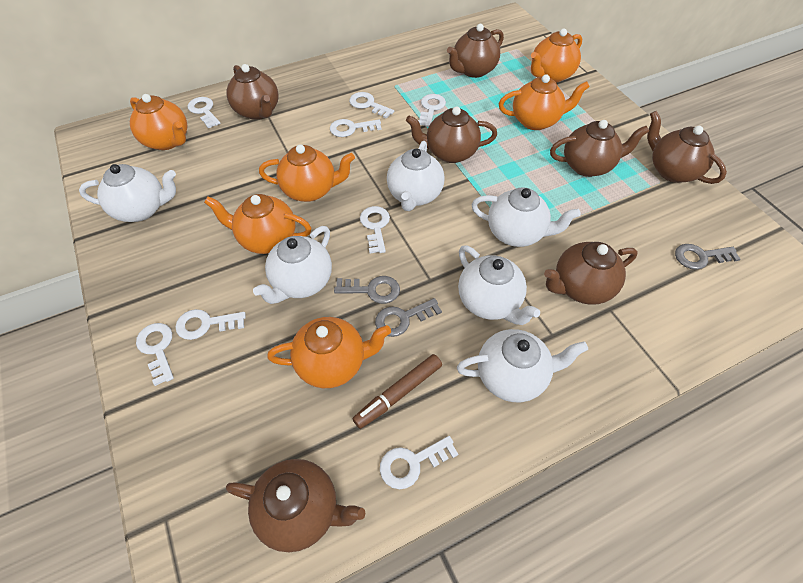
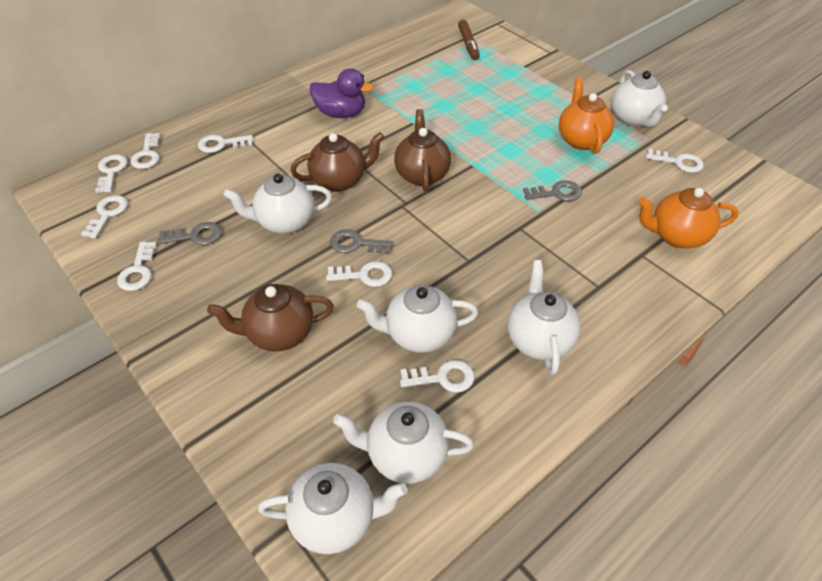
brown teapot: [226,64,279,120] [226,459,366,552] [406,106,497,163] [447,24,504,78] [544,242,638,305] [550,120,649,177] [647,111,727,184] = 7 -> [207,284,334,352] [290,132,384,192] [394,109,451,191] = 3
orange teapot: [130,94,187,150] [204,194,311,254] [259,144,355,202] [267,317,391,388] [499,74,590,130] [531,28,582,83] = 6 -> [559,77,614,154] [638,188,739,248] = 2
purple duck: none = 0 -> [310,68,374,118] = 1

